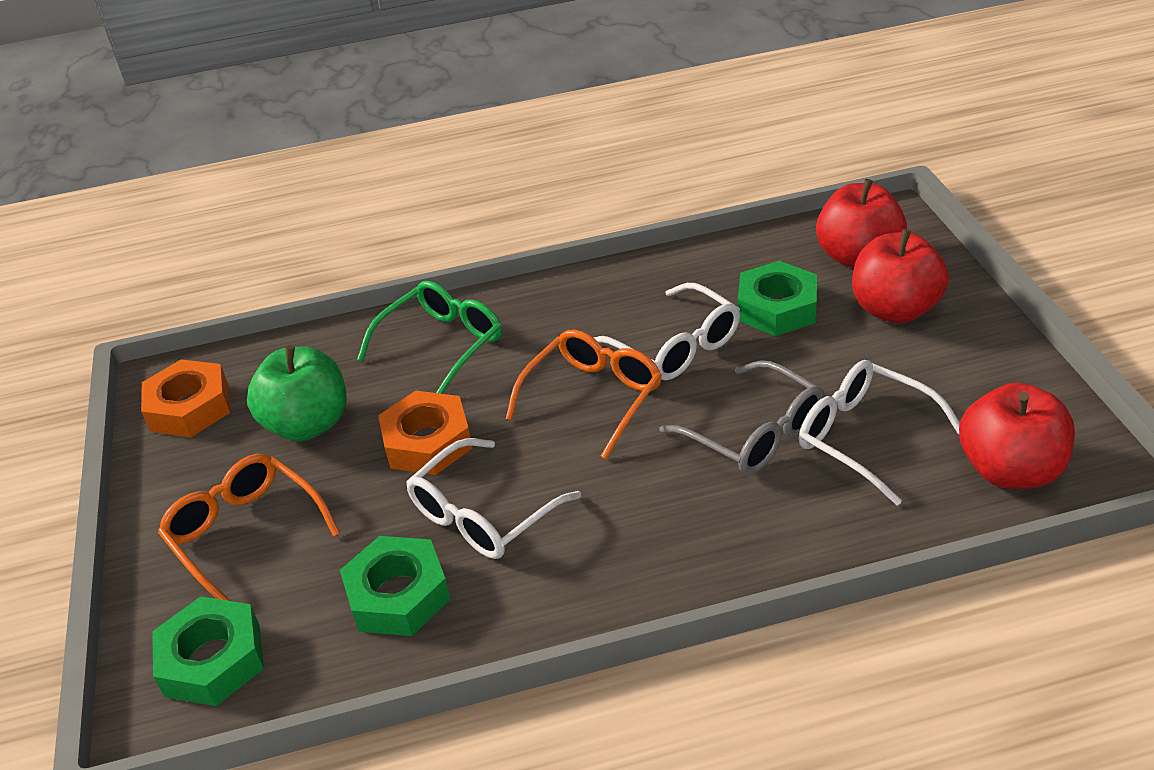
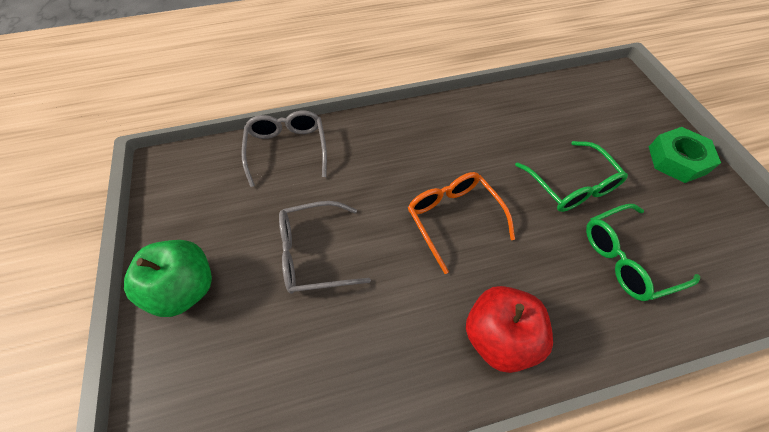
green glasses: [357,281,502,394] = 1 -> [515,141,628,212] [586,204,700,301] = 2
green nut: [152,596,264,706] [340,536,451,636] [738,261,817,336] = 3 -> [649,127,721,183] = 1
grey glasses: [659,360,824,474] = 1 -> [242,111,327,187] [279,201,371,294] = 2
orange glasses: [158,454,340,601] [506,330,662,459] = 2 -> [408,172,515,274] = 1
orange nut: [141,359,230,437] [378,391,473,475] = 2 -> none = 0
red apple: [816,179,907,268] [852,229,949,323] [959,383,1075,489] = 3 -> [466,286,553,373] = 1
white glasses: [406,438,581,559] [593,283,740,380] [799,360,960,506] = 3 -> none = 0

